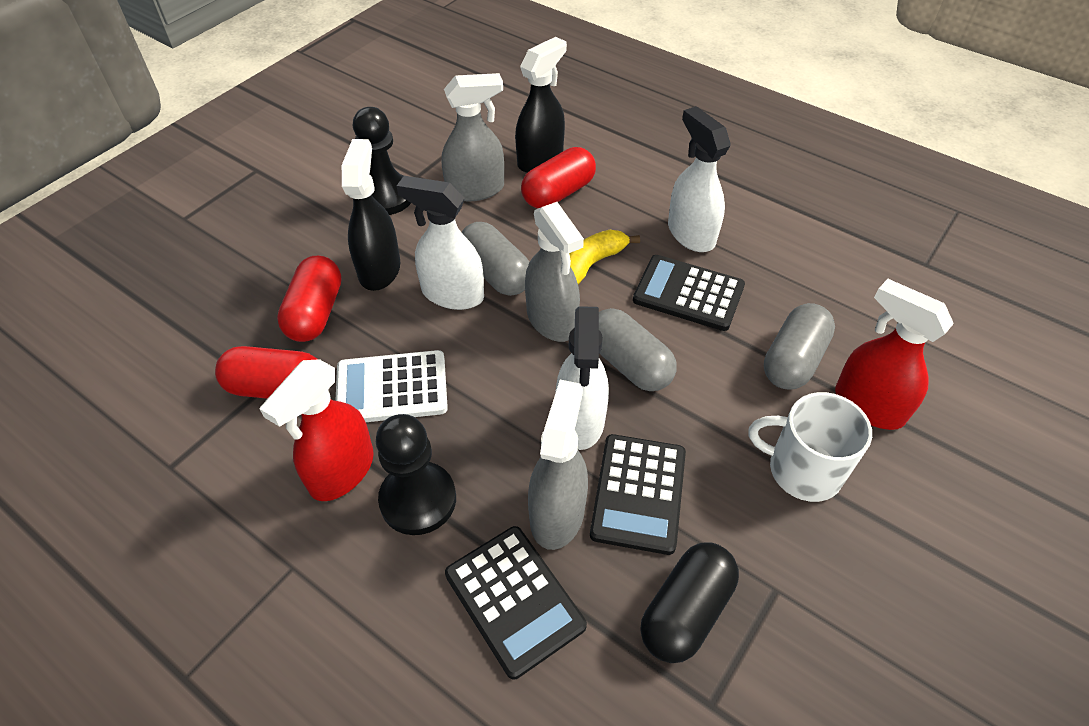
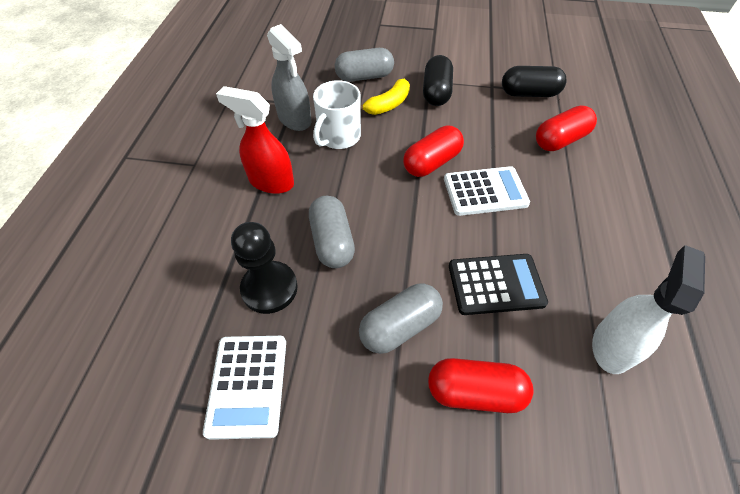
black calculator: [445,526,587,679] [590,434,686,555] [633,255,745,331] = 3 -> [449,254,548,315] = 1
black capsule: [641,542,739,663] = 1 -> [423,55,453,106] [502,66,567,97] = 2
black pawn: [353,107,411,215] [376,414,456,535] = 2 -> [231,222,298,314] = 1
black spray bottle: [342,139,400,291] [515,37,567,173] = 2 -> none = 0
grey spray bottle: [442,73,504,201] [525,202,584,342] [528,380,588,550] = 3 -> [267,24,311,131] = 1
red spray bottle: [260,359,374,501] [835,279,954,430] = 2 -> [216,86,294,194] = 1
white calculator: [335,350,448,422] = 1 -> [203,336,286,440] [444,166,530,216] = 2
white spray bottle: [397,176,484,310] [555,306,609,450] [668,106,731,252] = 3 -> [592,245,705,374] = 1

